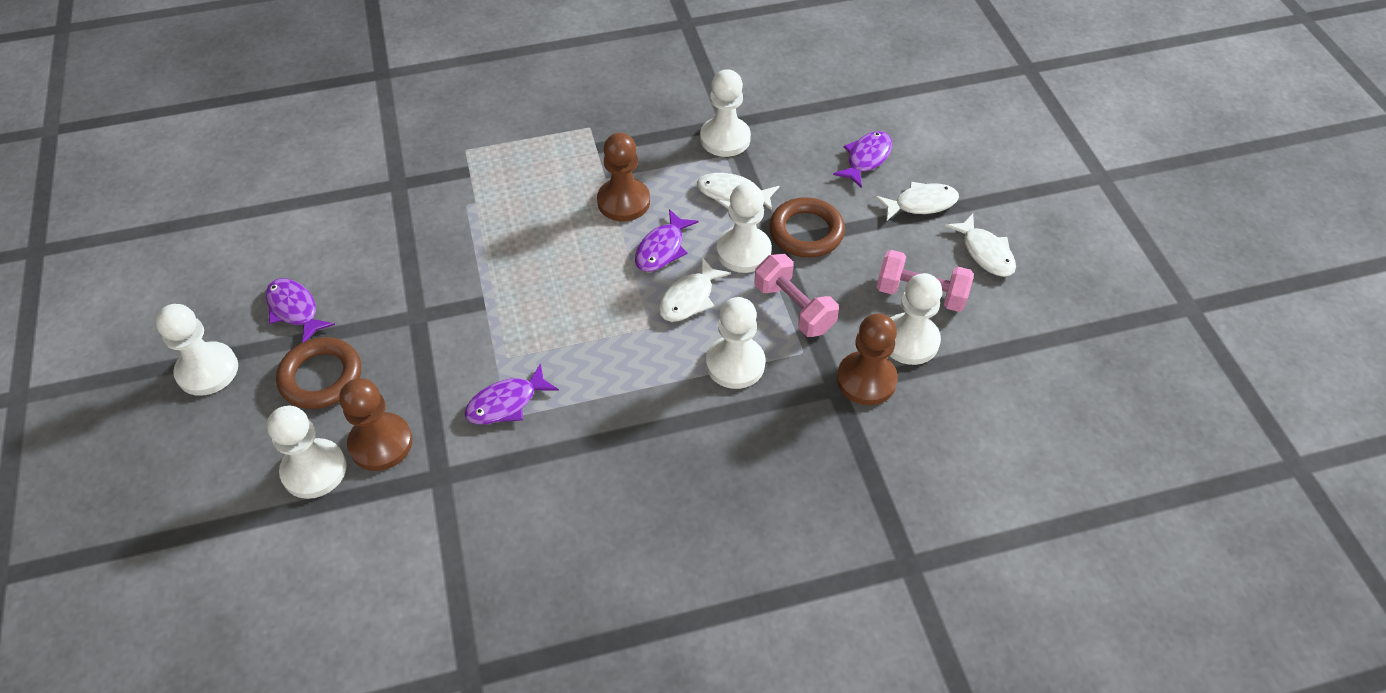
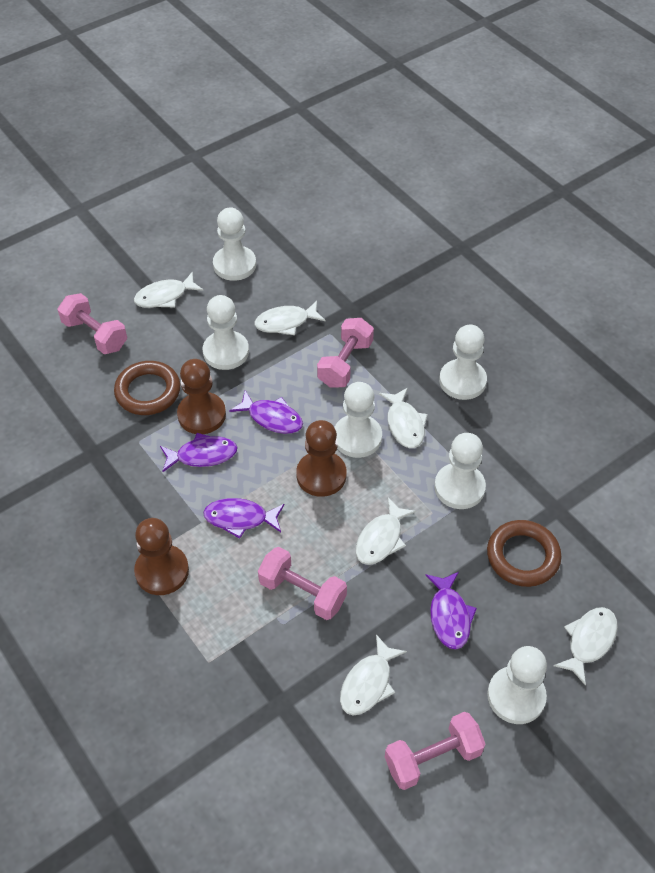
pink dumbbell: [755,254,839,337] [877,250,974,312] = 2 -> [58,293,127,354] [258,547,347,620] [317,318,374,388] [385,712,485,790] = 4
white fish: [659,257,731,322] [697,173,779,211] [875,181,959,221] [945,214,1016,277] = 4 -> [134,272,203,308] [254,301,326,335] [340,634,407,716] [356,497,416,565] [379,388,428,448] [554,607,618,686] = 6

